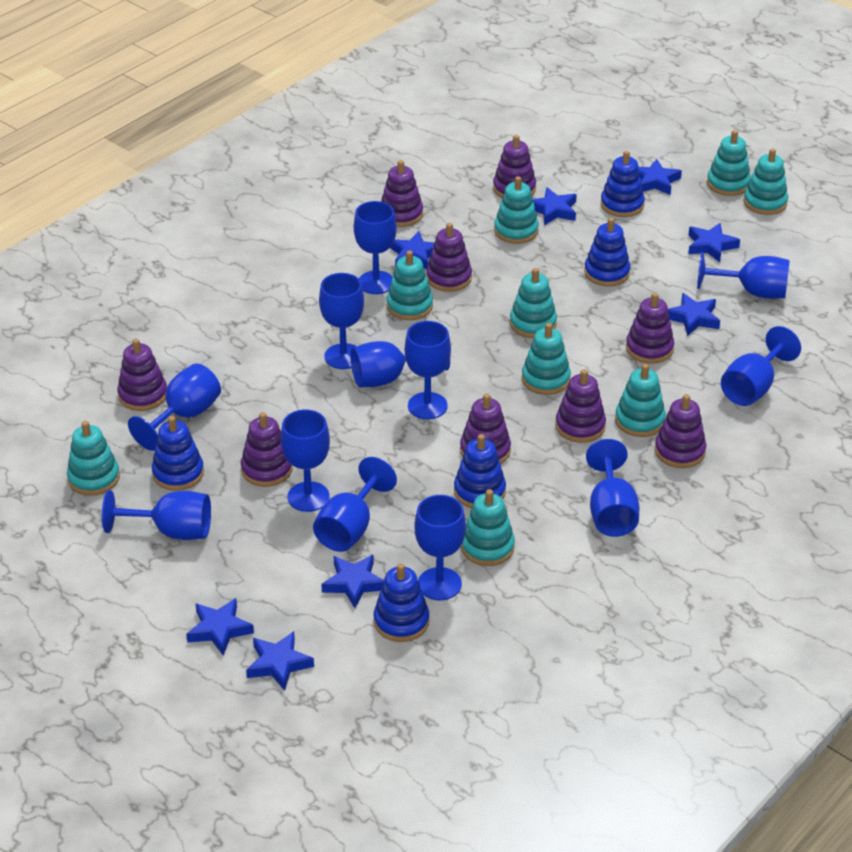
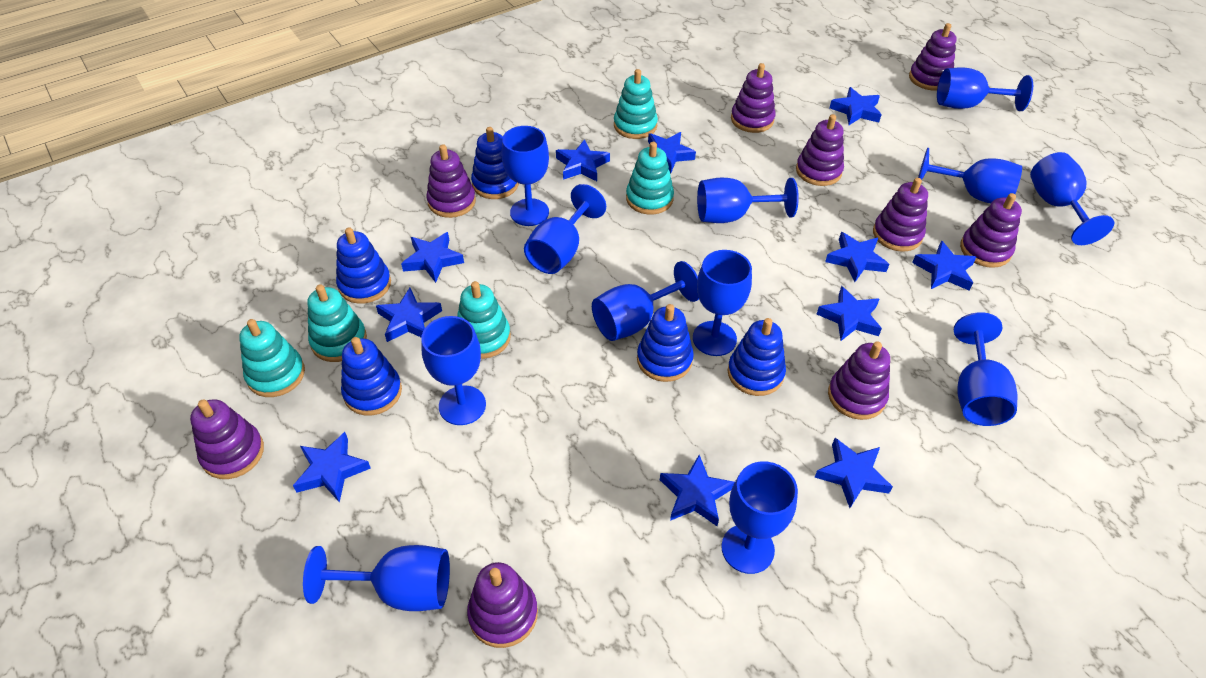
blue star: [186,598,254,656] [246,631,314,691] [321,555,384,608] [390,231,435,269] [533,187,577,225] [638,159,682,195] [668,293,720,336] [688,223,740,262] = 8 -> [293,432,371,503] [376,288,442,342] [401,232,464,283] [556,139,610,181] [648,132,696,173] [660,455,735,526] [814,438,893,508] [817,286,882,341] [825,232,889,282] [830,87,882,125] [912,240,976,290] = 11
turquoise stacking toy: [67,421,120,496] [387,250,433,320] [461,489,515,566] [494,176,539,244] [510,268,557,338] [522,323,571,395] [615,364,666,437] [707,130,751,196] [744,148,788,215] = 9 -> [239,319,305,397] [307,284,367,362] [457,281,511,359] [614,69,658,139] [626,142,674,214] = 5

